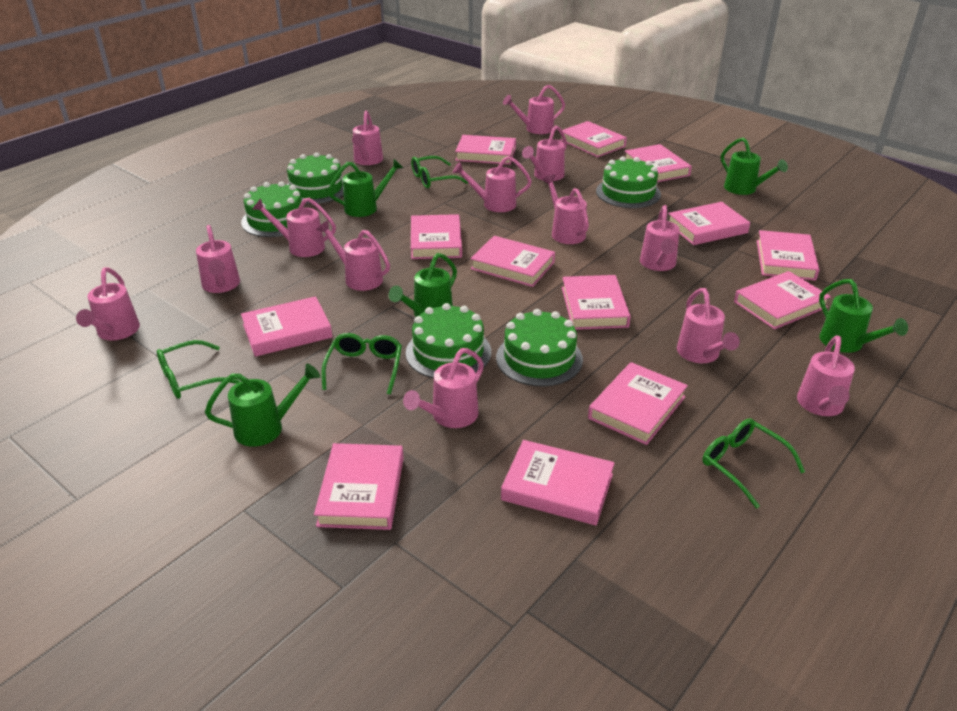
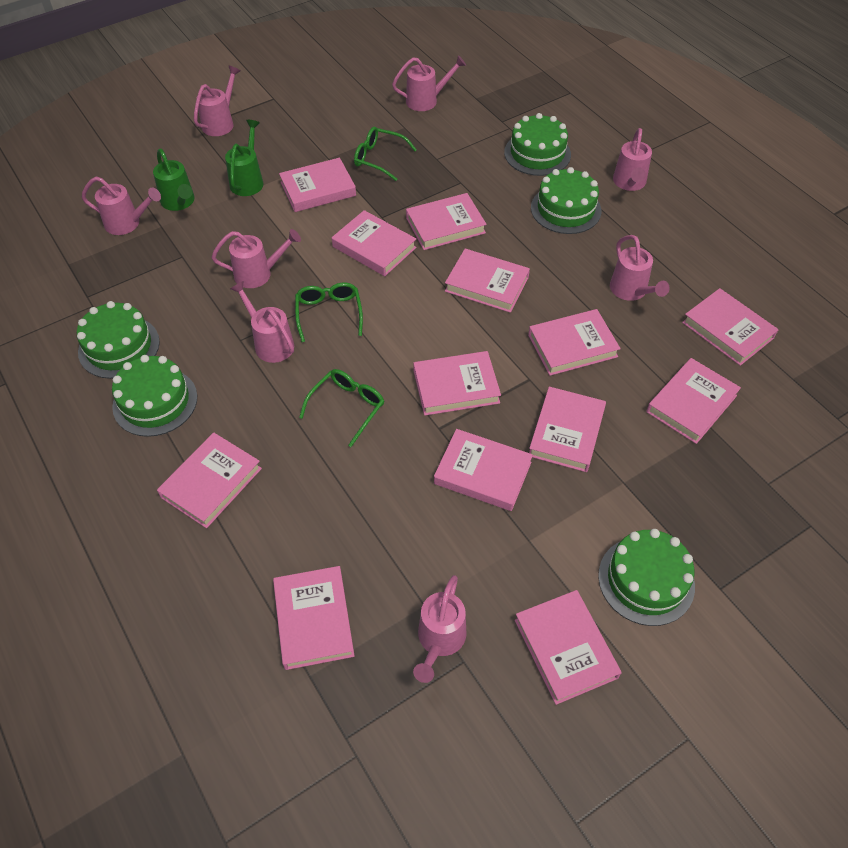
green glasses: [157,340,240,399] [321,333,402,395] [411,156,468,188] [703,418,805,509] = 4 -> [295,283,363,342] [299,369,384,447] [354,127,417,181] = 3
green watering can: [205,364,320,447] [328,159,403,217] [389,253,457,317] [721,137,788,195] [819,279,908,353] = 5 -> [153,149,195,211] [225,120,263,196] = 2
pink watering can: [76,267,140,341] [196,225,240,293] [252,198,336,257] [317,221,390,291] [352,111,383,165] [403,348,484,428] [452,156,532,212] [503,85,565,134] [522,125,567,181] [542,174,589,244] [640,205,680,271] [677,288,740,363] [797,335,855,416] = 13 -> [82,176,161,235] [194,65,240,136] [212,229,301,288] [230,281,294,363] [392,55,466,111] [413,575,467,683] [610,235,670,301] [613,128,652,191] = 8

